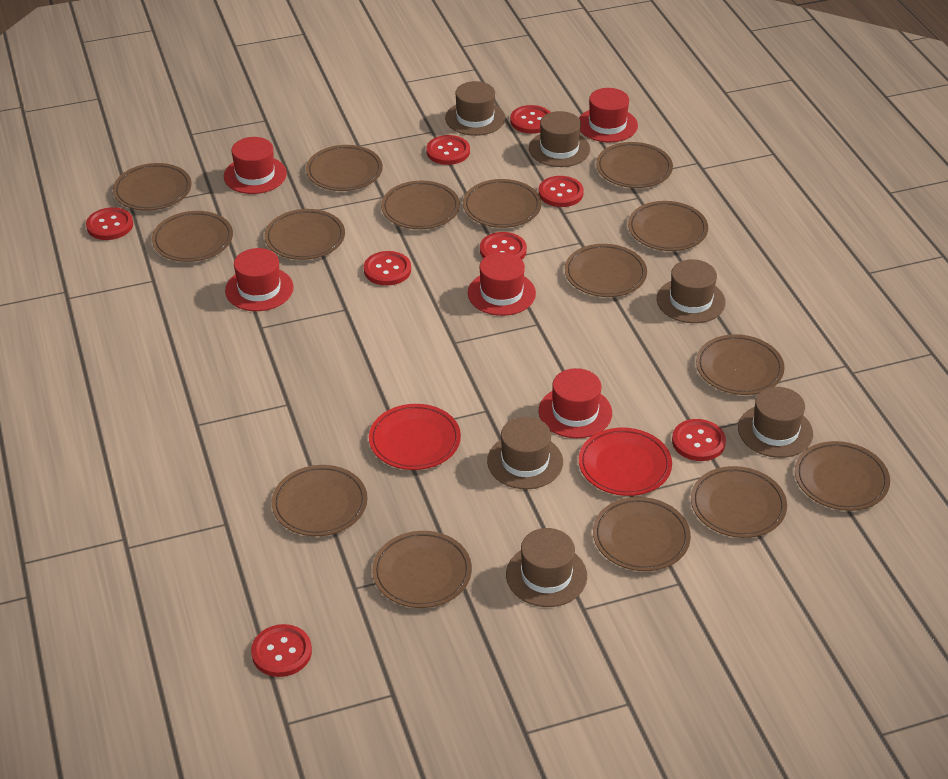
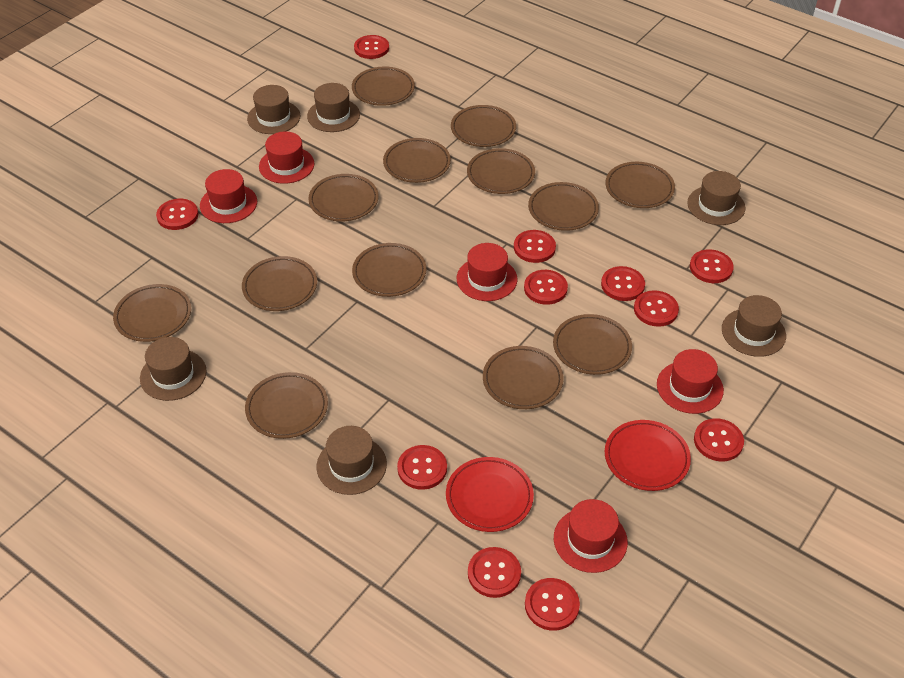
brown plate: [113,163,191,211] [152,211,233,262] [265,209,345,260] [272,465,368,536] [306,145,383,191] [372,531,472,608] [381,181,460,229] [463,179,542,228] [565,244,647,297] [593,497,691,571] [596,142,673,188] [628,201,708,251] [691,466,787,538] [696,334,785,395] [795,441,890,511] = 15 -> [113,284,191,342] [242,256,317,311] [245,372,328,439] [308,174,379,221] [352,67,415,106] [352,243,427,297] [383,138,451,183] [451,105,516,147] [467,148,535,194] [483,346,564,409] [528,182,599,231] [553,314,632,375] [605,162,675,208] = 13
red button: [86,207,133,240] [251,624,312,677] [364,251,411,286] [427,135,470,165] [480,232,527,260] [510,105,551,134] [539,176,584,207] [672,419,726,461] = 8 -> [156,199,199,230] [354,35,389,59] [397,445,447,490] [468,547,521,598] [514,230,556,263] [524,270,568,305] [525,578,580,631] [601,266,645,301] [634,290,679,327] [690,249,734,283] [694,418,744,461] = 11

